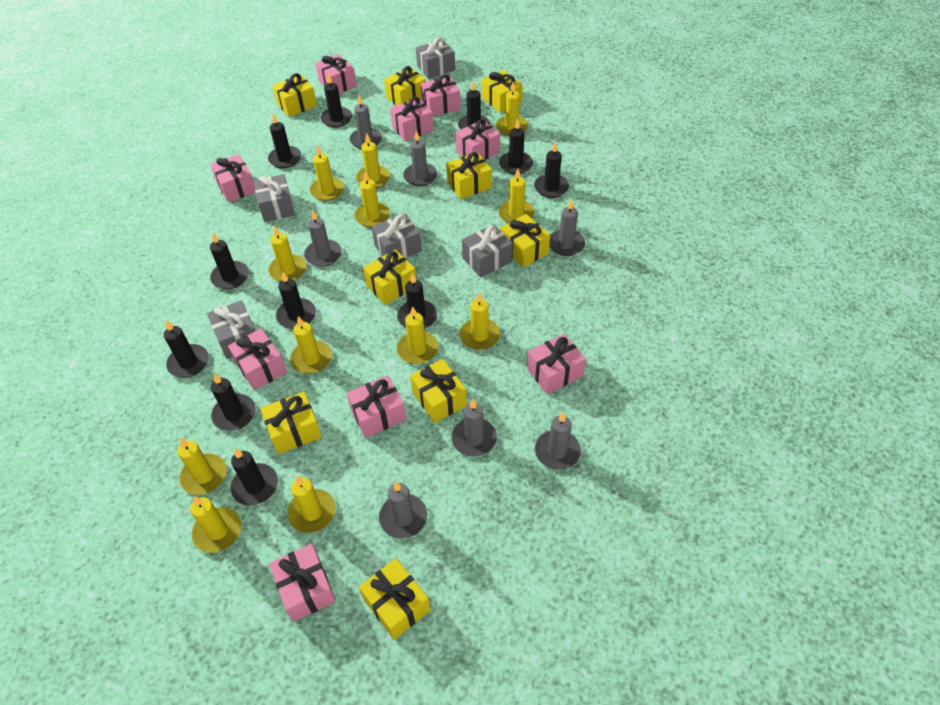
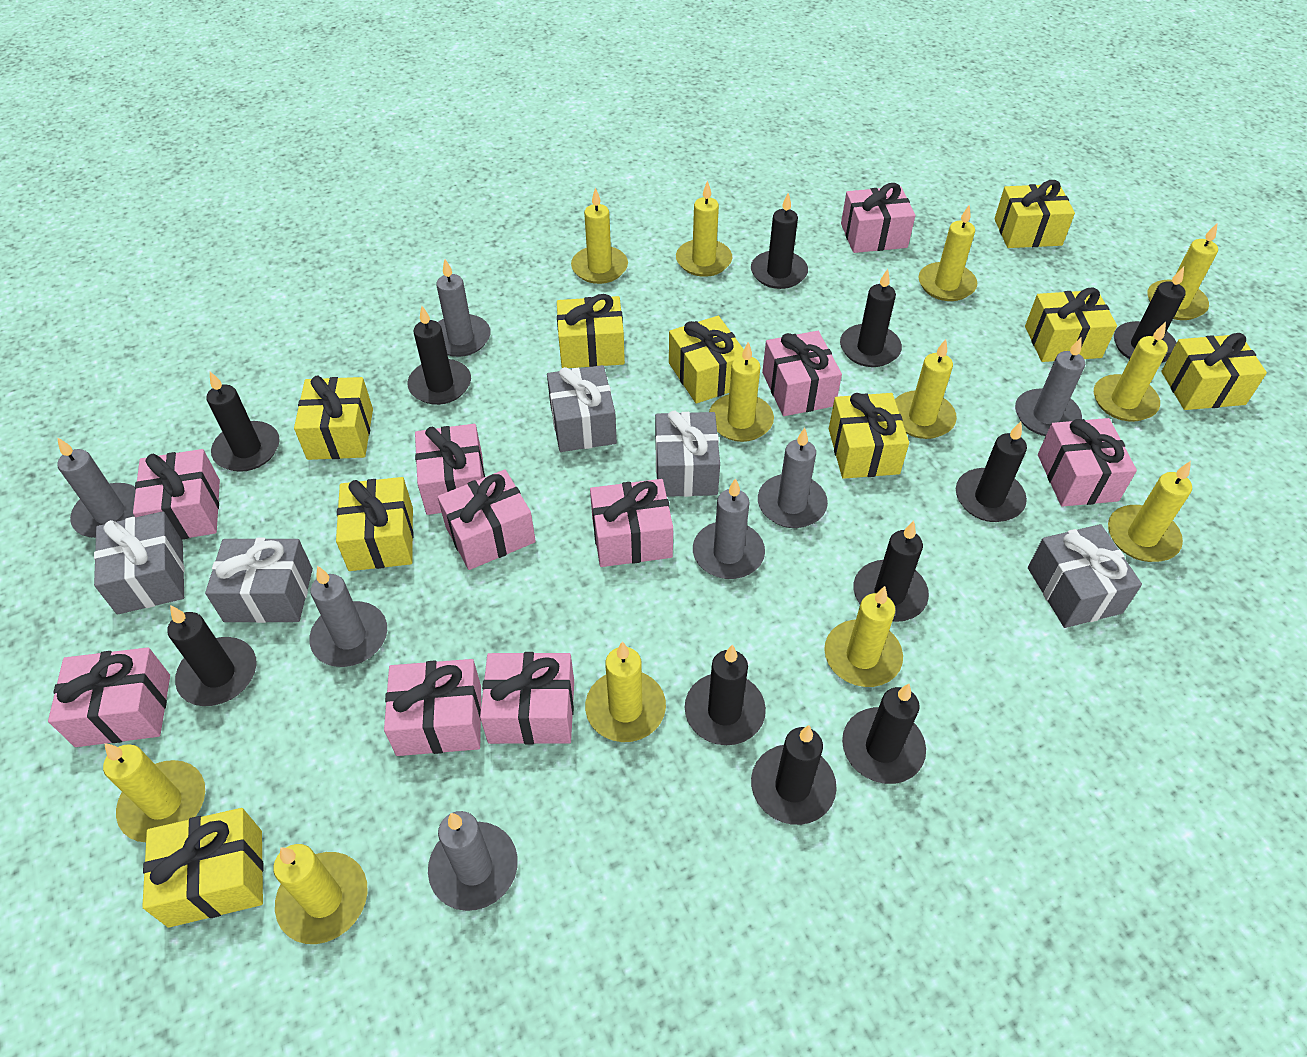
pink gift: [210,154,255,203] [228,328,287,390] [269,544,336,622] [315,54,357,94] [346,375,407,438] [390,97,434,141] [420,74,461,116] [455,119,500,160] [527,334,586,394] = 9 -> [48,647,170,747] [133,449,220,540] [384,659,481,756] [415,424,485,515] [438,470,536,570] [480,652,574,744] [590,479,673,567] [762,331,842,416] [841,183,915,253] [1038,418,1137,507] = 10

